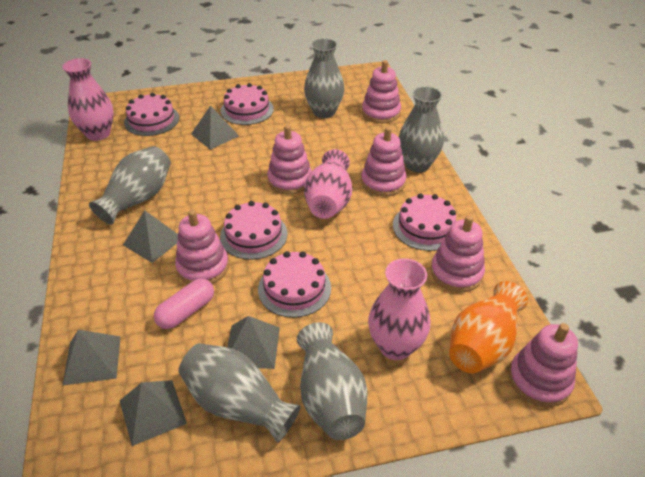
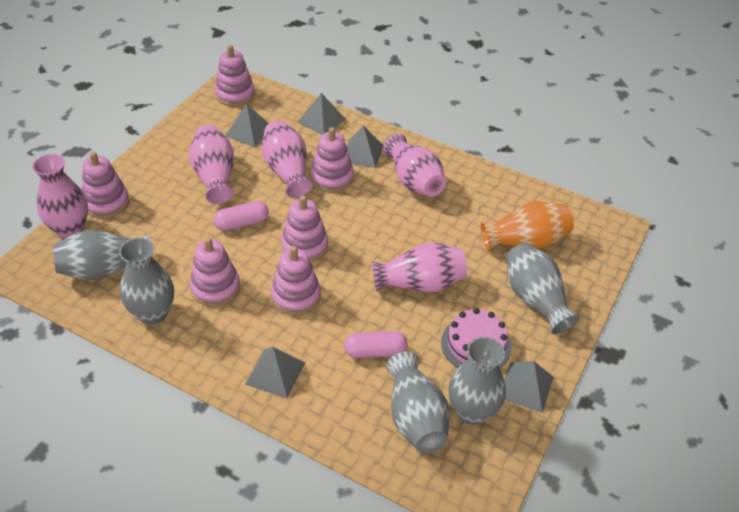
pink cake: [124,93,179,136] [220,201,288,260] [221,83,274,125] [258,251,331,318] [393,193,457,251] = 5 -> [441,308,512,368] = 1
pink capsule: [154,278,214,329] = 1 -> [214,201,269,231] [344,331,407,358] = 2
pink vase: [62,58,114,141] [304,149,352,219] [368,258,430,360] = 3 -> [32,154,88,238] [189,125,234,204] [262,120,313,198] [371,243,467,292] [383,133,446,197] = 5

